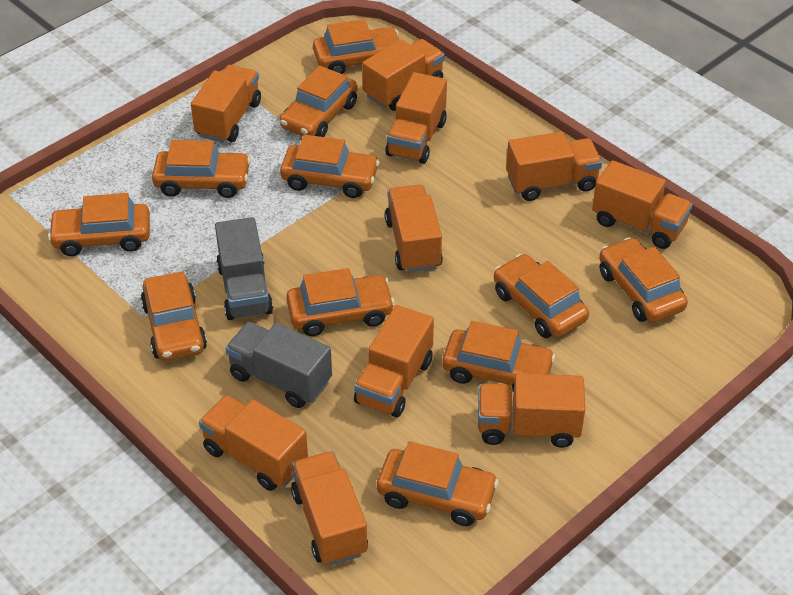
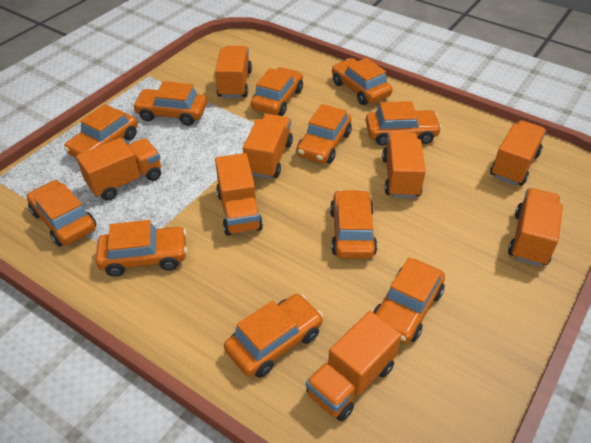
grey truck: [215,217,273,320] [226,322,332,408] = 2 -> none = 0
orange truck: [191,65,261,143] [199,395,308,491] [291,451,368,566] [354,305,434,418] [362,39,445,111] [385,72,447,164] [385,185,443,272] [478,373,585,448] [506,132,602,201] [592,160,693,249] = 10 -> [76,138,161,201] [215,46,252,98] [215,153,263,236] [243,114,293,179] [306,311,402,421] [382,132,426,198] [490,120,546,186] [508,188,563,266] = 8

